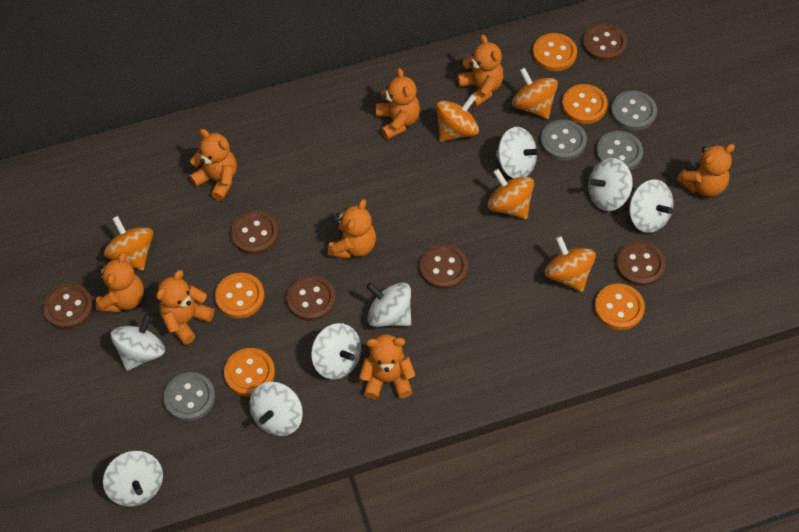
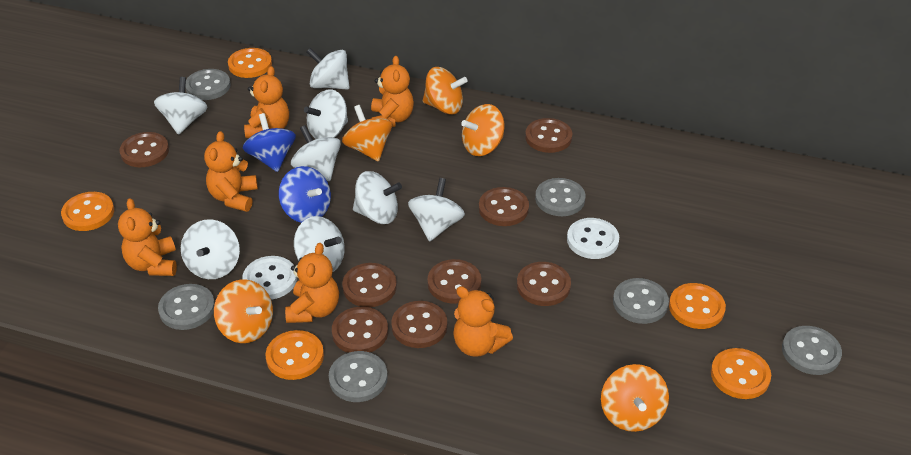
blue spinning top: none = 0 -> [243,113,296,172] [279,166,331,223] = 2
brown button: [43,283,94,329] [231,211,279,255] [286,275,336,321] [420,244,468,289] [582,23,627,61] [616,241,665,286] = 6 -> [120,132,169,167] [332,307,388,353] [342,263,397,307] [391,301,447,348] [427,259,481,304] [479,187,529,226] [517,262,571,306] [525,118,572,153] = 8
grey button: [164,372,215,421] [540,120,587,161] [596,131,643,170] [611,91,657,131] = 4 -> [158,284,215,330] [185,69,231,100] [329,351,388,402] [535,178,585,216] [613,278,669,324] [782,326,842,375] = 6
orange teddy bear: [96,252,144,312] [156,270,214,345] [189,129,237,201] [328,199,376,259] [359,334,416,399] [376,68,420,140] [457,35,504,107] [677,144,735,197] = 8 -> [118,198,177,276] [204,131,258,212] [244,66,289,138] [285,243,339,323] [371,56,414,127] [453,286,513,357] = 6
white button: none = 0 -> [242,256,297,300] [567,218,619,259] = 2

